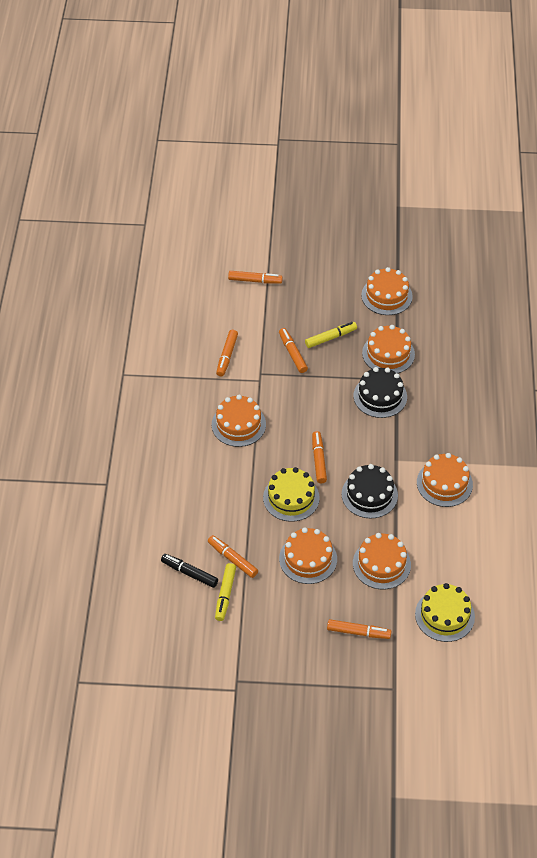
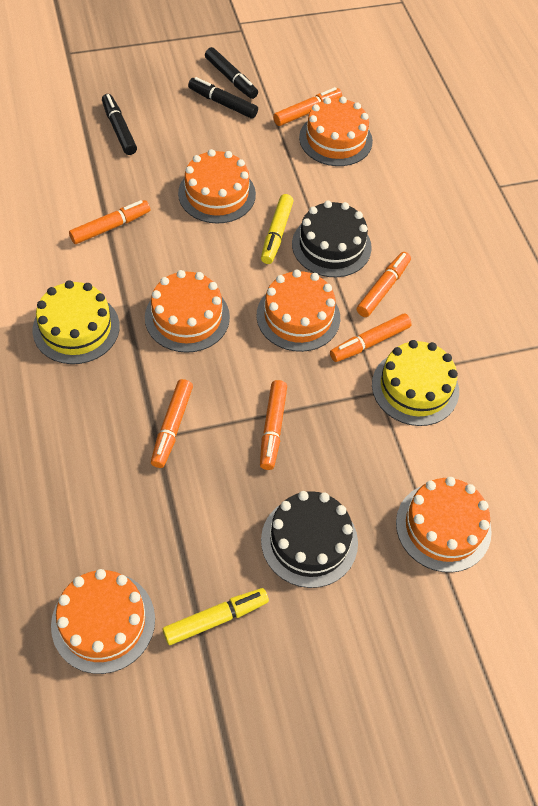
black marker: [161,554,218,588] = 1 -> [102,94,137,155] [188,77,258,119] [205,47,258,99] = 3

